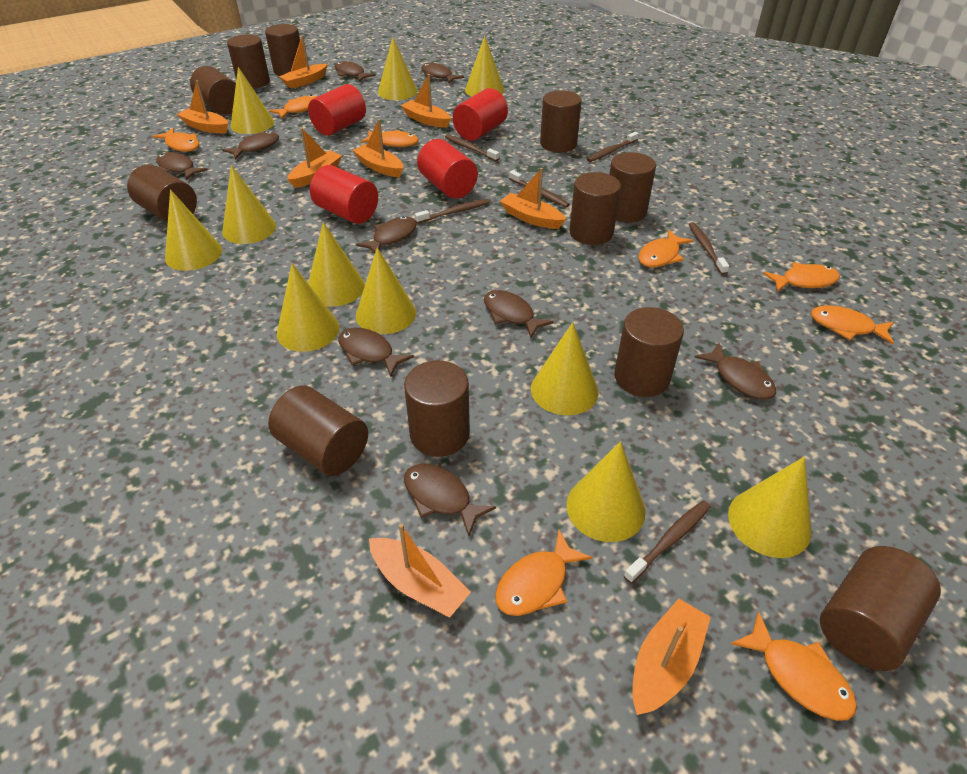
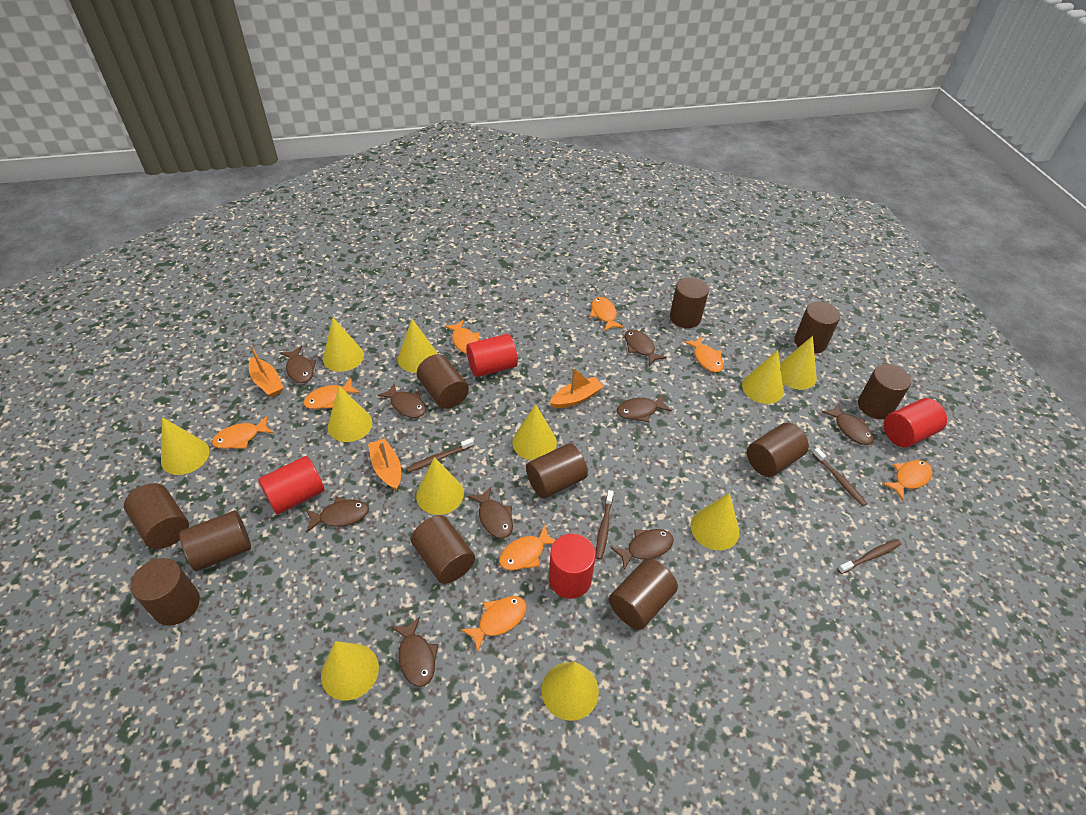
brown toothbrush: [415,199,490,224] [445,134,499,161] [509,170,570,208] [587,132,639,162] [624,500,711,583] [689,223,729,275] = 6 -> [406,438,474,473] [595,490,614,560] [813,448,867,506] [838,539,901,574] = 4
orange boat: [177,80,228,133] [279,35,328,89] [287,127,342,188] [352,119,403,177] [369,523,471,617] [401,74,451,128] [500,168,566,229] [632,598,711,715] = 8 -> [249,345,284,397] [368,438,401,491] [550,368,604,408] = 3

